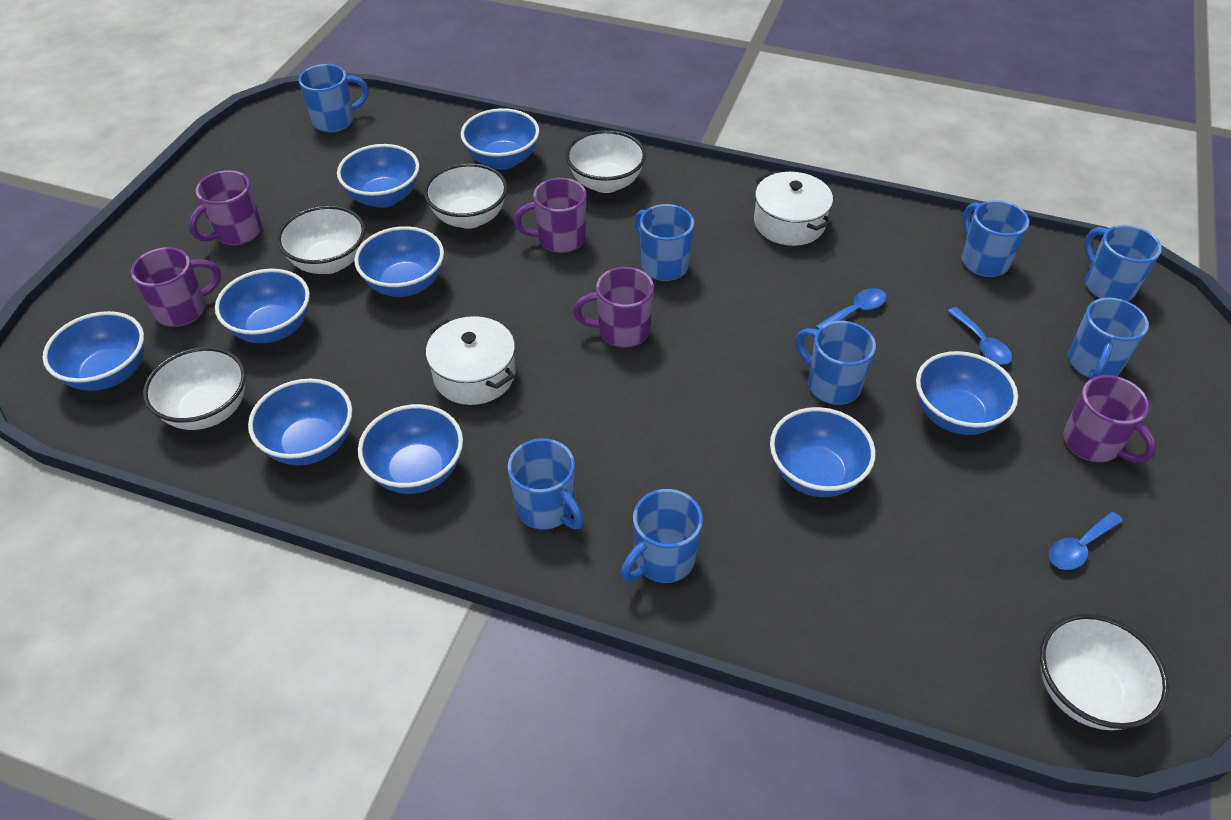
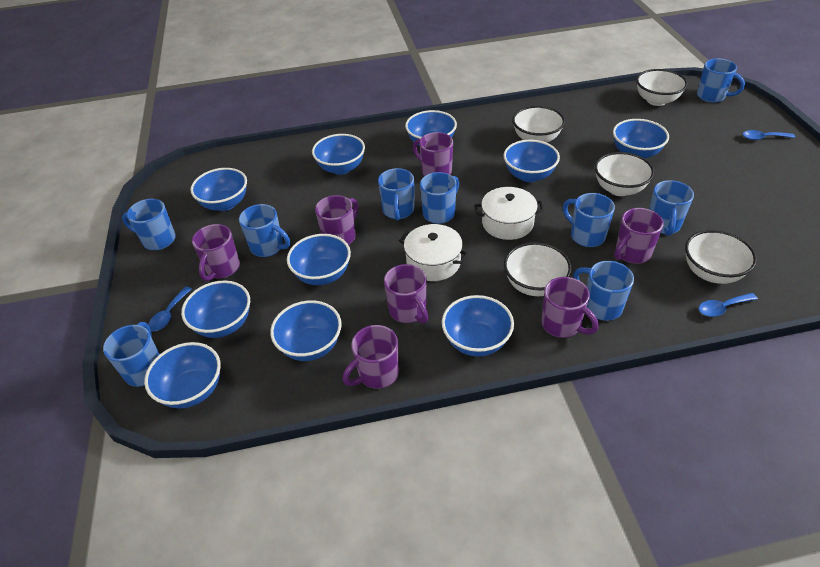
blue bowl: [43,311,144,391] [215,269,310,343] [248,378,352,465] [337,144,419,208] [354,226,444,297] [358,404,463,494] [461,108,539,170] [770,407,875,497] [916,351,1018,435] = 9 -> [144,342,221,408] [181,280,250,338] [190,168,247,211] [270,300,342,361] [287,234,351,285] [312,134,365,175] [405,110,457,146] [442,295,514,357] [503,140,560,182] [613,119,669,158] = 10
blue mug: [299,64,369,133] [508,438,584,530] [621,489,703,583] [634,204,694,281] [796,321,876,405] [961,200,1029,277] [1068,297,1149,380] [1084,225,1162,301] = 8 -> [103,322,160,387] [122,199,176,250] [239,204,290,257] [378,168,414,221] [420,172,459,224] [563,193,615,247] [573,261,634,321] [649,180,694,236] [697,58,745,103] = 9
purple mug: [131,247,221,327] [189,170,262,245] [514,178,586,253] [573,267,654,348] [1063,375,1156,463] = 5 -> [192,224,240,281] [315,195,358,245] [343,325,399,389] [384,264,428,324] [413,132,453,176] [541,277,599,338] [614,208,664,264] = 7

